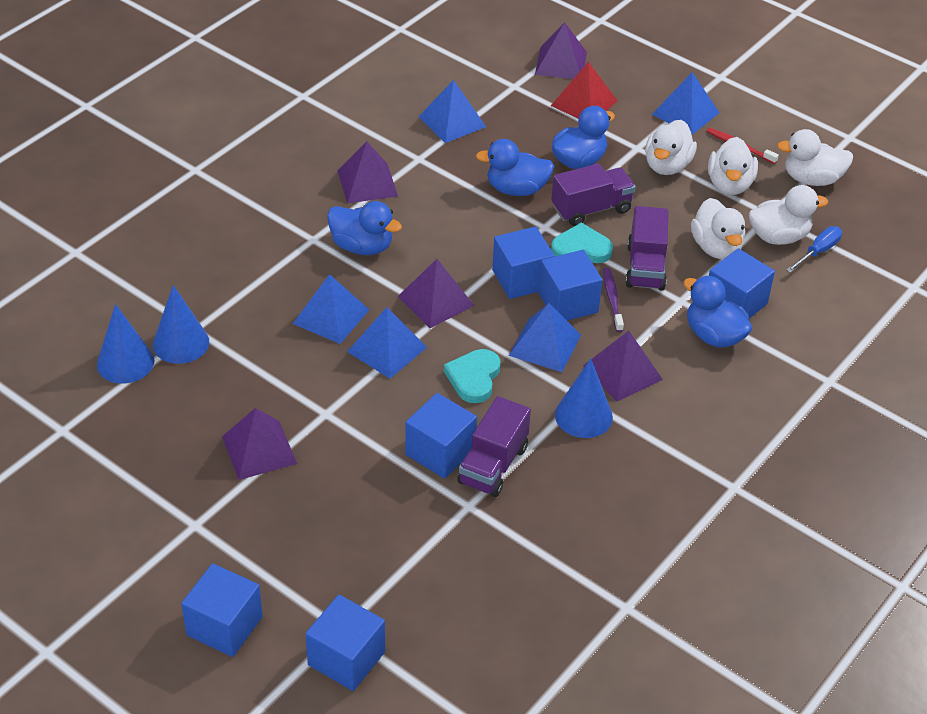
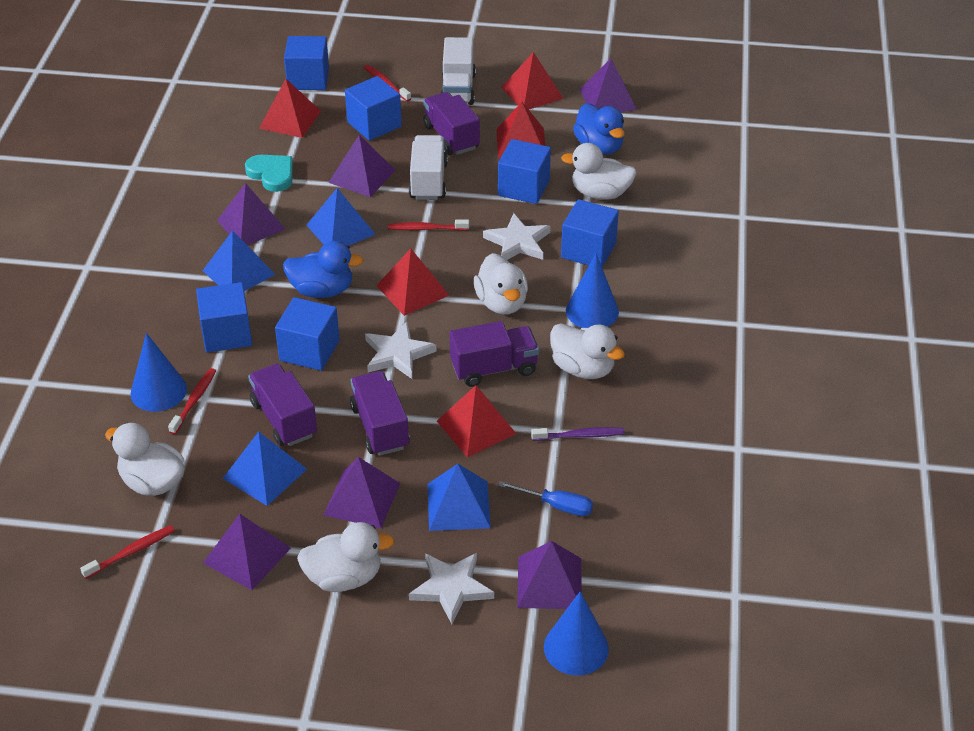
blue duck: [327,201,402,255] [476,139,554,196] [552,106,615,169] [683,276,752,348] = 4 -> [283,241,364,298] [573,103,625,155] = 2
blue pyramid: [293,274,369,344] [347,307,427,379] [418,80,486,143] [509,303,581,372] [652,72,720,135] = 5 -> [202,230,276,291] [223,431,307,506] [307,188,376,246] [427,464,491,531] = 4
purple pyramid: [222,408,297,480] [337,141,398,203] [398,259,474,328] [535,22,587,79] [583,331,663,402] = 5 -> [203,514,291,590] [217,183,286,245] [324,457,400,528] [328,135,396,197] [517,541,582,609] [580,59,637,112] = 6
purple truck: [457,396,531,497] [551,163,636,226] [625,206,669,291] = 3 -> [248,364,317,446] [350,371,410,455] [423,92,480,155] [450,321,539,387] = 4
red pyramid: [551,62,617,119] = 1 -> [259,79,321,138] [376,248,449,316] [437,385,516,457] [497,102,545,158] [501,52,564,109] = 5
red toothbrush: [706,128,779,164] = 1 -> [80,525,175,579] [168,368,216,434] [364,65,411,101] [388,220,469,231] = 4
turquoise heart: [444,349,500,403] [551,222,613,263] = 2 -> [245,155,293,192] = 1
white star: none = 0 -> [365,322,436,379] [409,553,494,624] [483,213,550,260] = 3
white truck: none = 0 -> [409,135,448,200] [440,37,476,105] = 2

